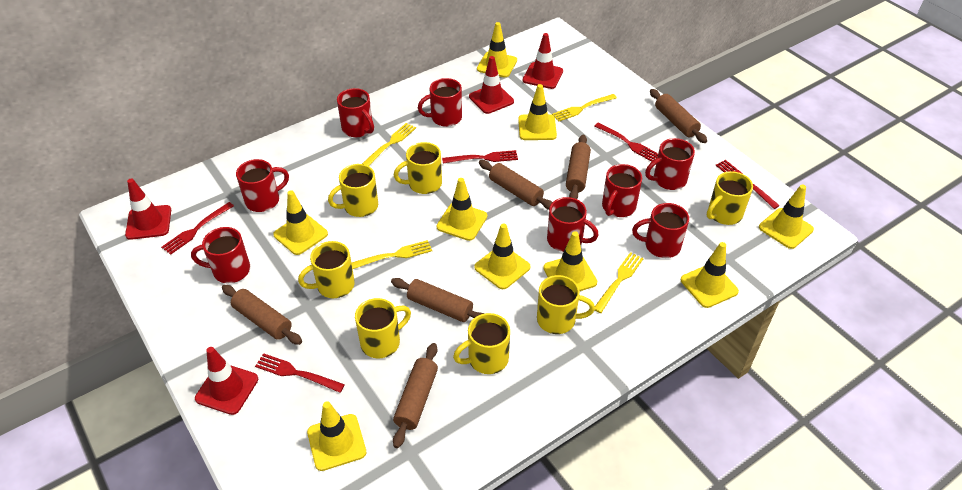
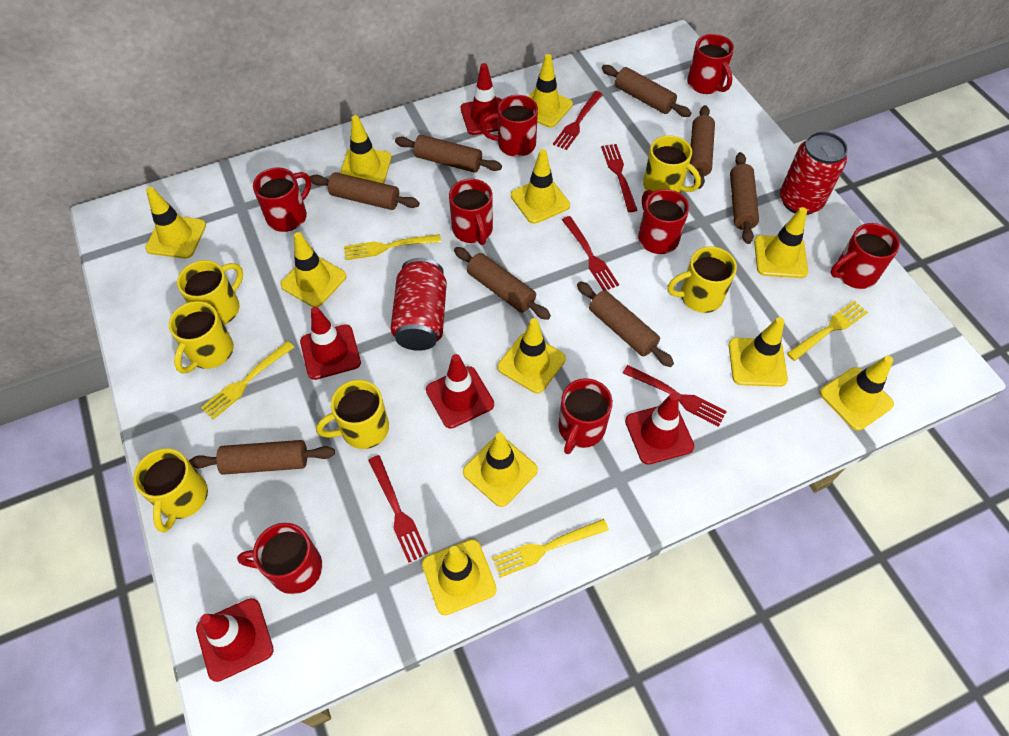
brown rolling pin: [222,285,302,345] [391,278,485,322] [393,343,438,448] [479,160,552,210] [566,135,591,199] [650,89,707,143] = 6 -> [189,440,335,475] [310,172,420,210] [395,135,502,173] [454,247,551,320] [577,281,674,367] [602,65,692,117] [689,105,715,189] [730,152,759,244] = 8
red can: none = 0 -> [390,258,447,351] [780,131,848,215] = 2
red traffic cone: [125,179,171,240] [195,347,258,415] [469,56,514,114] [523,33,563,89] = 4 -> [196,598,274,682] [300,307,361,380] [426,354,494,429] [461,63,502,135] [625,393,694,465] = 5
yellow mug: [298,241,355,298] [328,164,378,217] [355,298,411,358] [394,142,442,194] [453,313,510,374] [537,275,595,334] [707,171,753,225] = 7 -> [133,448,208,532] [169,301,233,374] [177,260,243,325] [316,380,389,449] [643,135,701,193] [667,246,737,313] = 6
yellow traffic cone: [273,190,328,255] [307,401,366,471] [436,178,487,241] [474,223,530,289] [477,22,517,77] [518,84,557,140] [543,231,597,291] [681,242,739,308] [759,185,814,249] = 9 -> [145,187,206,259] [280,232,346,307] [340,115,392,184] [422,539,497,615] [463,432,538,507] [498,318,566,393] [511,149,570,224] [528,54,573,128] [729,317,788,387] [754,207,808,278] [820,356,894,431] = 11

